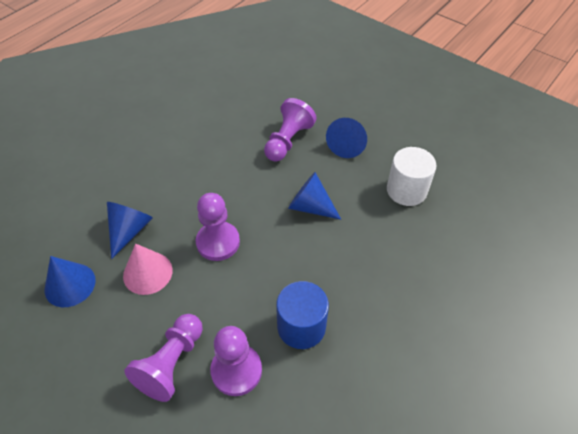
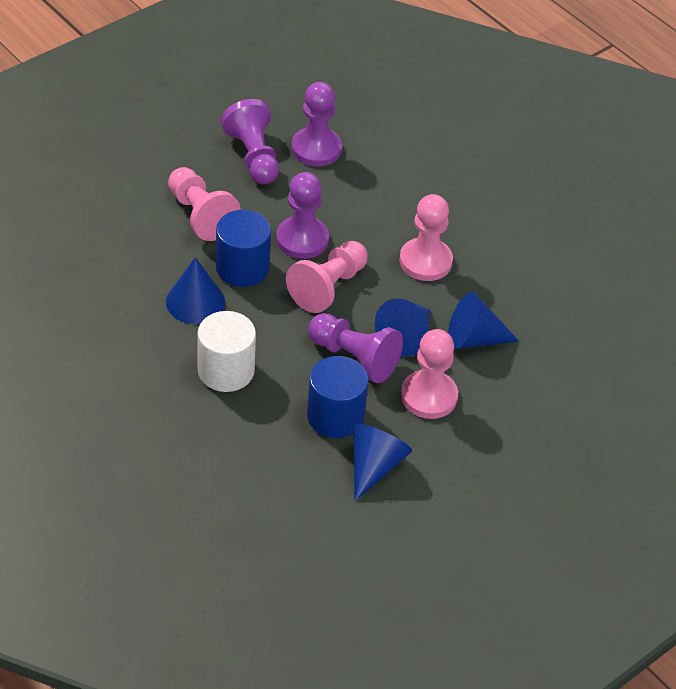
blue cylinder: [276,281,329,349] = 1 -> [216,210,271,287] [307,356,369,438] = 2
pink cone: [123,243,173,295] = 1 -> none = 0
pink pawn: none = 0 -> [168,167,241,241] [286,241,368,313] [399,194,453,281] [401,329,458,419] = 4

